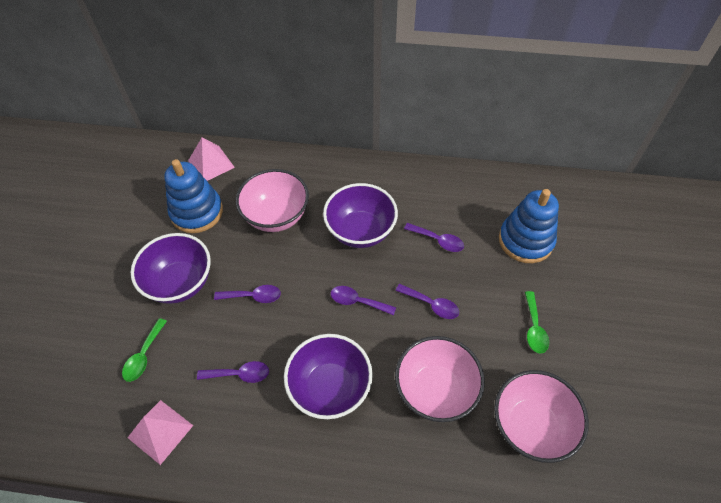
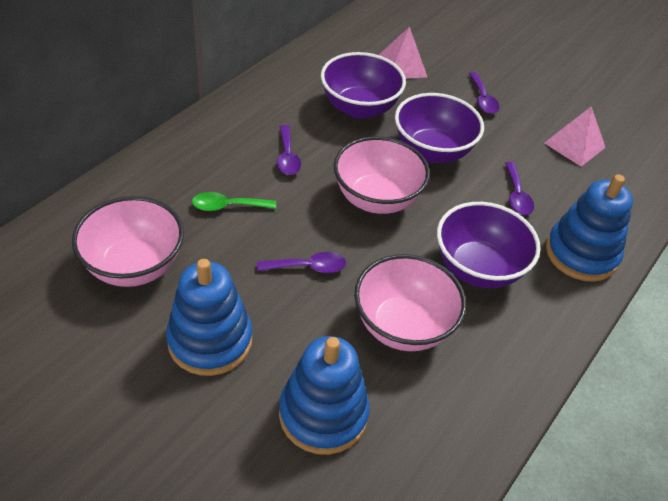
blue stacking toy: [164,159,223,233] [499,189,559,263] = 2 -> [166,259,252,376] [279,336,370,455] [546,174,633,282] = 3
green spoon: [122,318,167,382] [525,291,549,354] = 2 -> [192,192,276,211] = 1
purple spoon: [197,361,269,383] [214,285,281,303] [331,286,396,315] [396,284,459,319] [404,223,464,252] = 5 -> [257,252,346,273] [277,125,301,175] [469,72,500,114] [505,162,534,215] = 4

